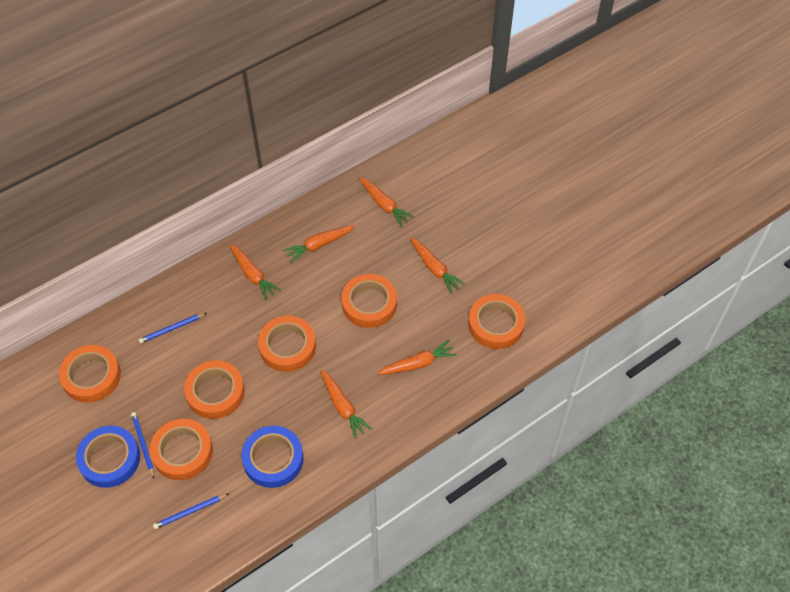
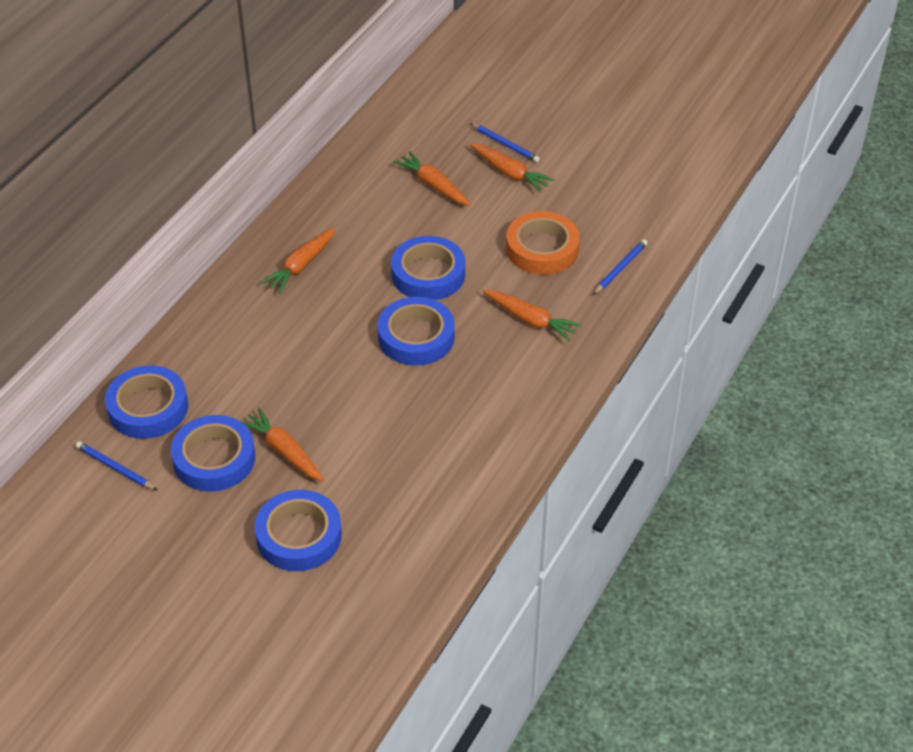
blue tape: [76,426,140,488] [241,426,304,488] = 2 -> [105,365,188,439] [171,415,255,492] [255,490,342,571] [378,297,455,366] [391,236,465,300] = 5
orange carrot: [230,244,281,300] [283,225,355,263] [321,370,372,439] [359,177,414,227] [377,340,457,375] [410,238,465,294] = 6 -> [240,408,324,482] [261,227,336,293] [393,151,471,206] [470,143,554,192] [483,290,582,341] = 5
orange tape: [59,345,121,403] [150,419,213,480] [184,360,245,419] [258,316,316,372] [341,274,397,328] [468,294,525,349] = 6 -> [506,211,580,275] = 1

